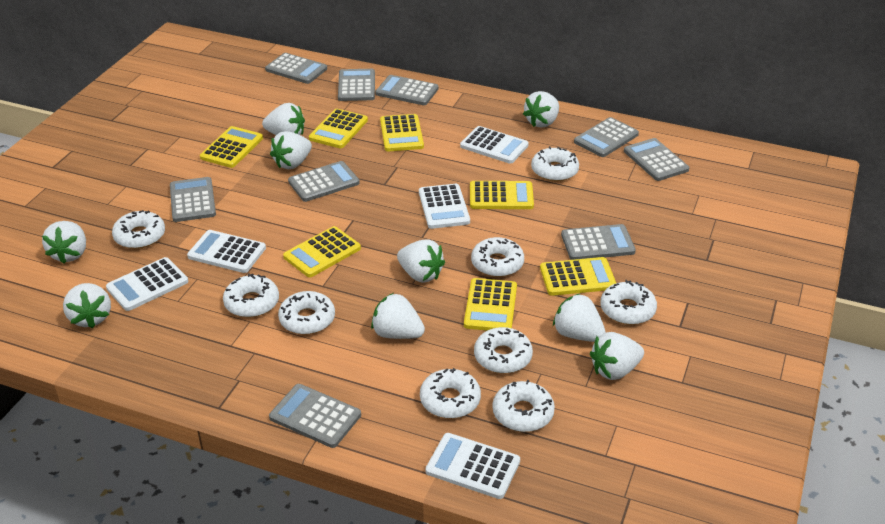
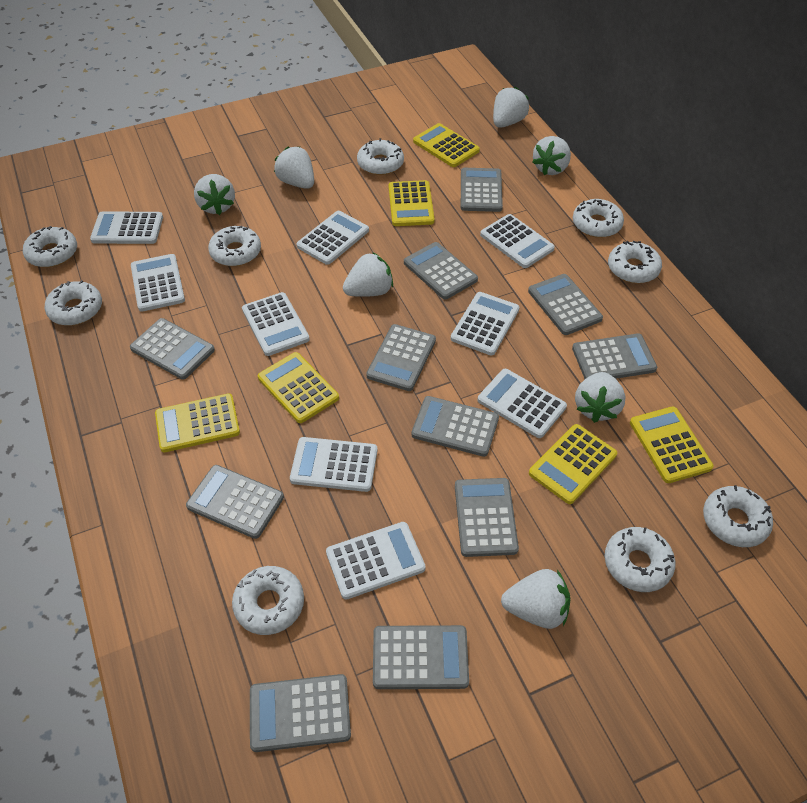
grey calculator: [170,177,216,222] [265,53,327,84] [269,384,361,448] [288,161,360,202] [338,69,375,101] [376,75,439,105] [561,224,636,260] [574,117,639,157] [624,138,689,181] = 9 -> [130,318,215,380] [186,465,284,539] [250,674,351,752] [366,324,436,391] [373,625,469,689] [404,242,478,300] [411,396,499,457] [455,478,519,557] [461,168,503,212] [528,274,603,335] [572,333,657,379] = 11
white calculator: [106,257,188,311] [187,230,266,273] [419,184,470,229] [426,433,520,499] [460,126,529,164] = 5 -> [90,211,163,244] [131,254,185,312] [242,292,310,356] [290,437,377,492] [296,211,369,265] [326,522,425,600] [451,292,520,355] [478,369,567,438] [480,214,555,268] = 9
white strawberry: [42,221,86,264] [63,283,111,329] [262,103,305,135] [270,131,312,169] [371,293,425,339] [397,239,445,283] [523,91,559,128] [553,294,606,342] [590,332,644,380] = 9 -> [194,174,235,215] [274,147,314,189] [343,252,393,297] [493,87,529,128] [501,569,570,629] [532,136,571,176] [575,372,626,423] = 7
yellow calculator: [200,126,263,168] [283,226,361,277] [309,109,368,148] [380,114,424,151] [464,278,517,331] [470,181,534,209] [540,257,616,296] = 7 -> [155,393,240,452] [258,352,339,423] [389,180,434,226] [413,123,480,167] [529,424,617,504] [630,406,714,483] = 6

